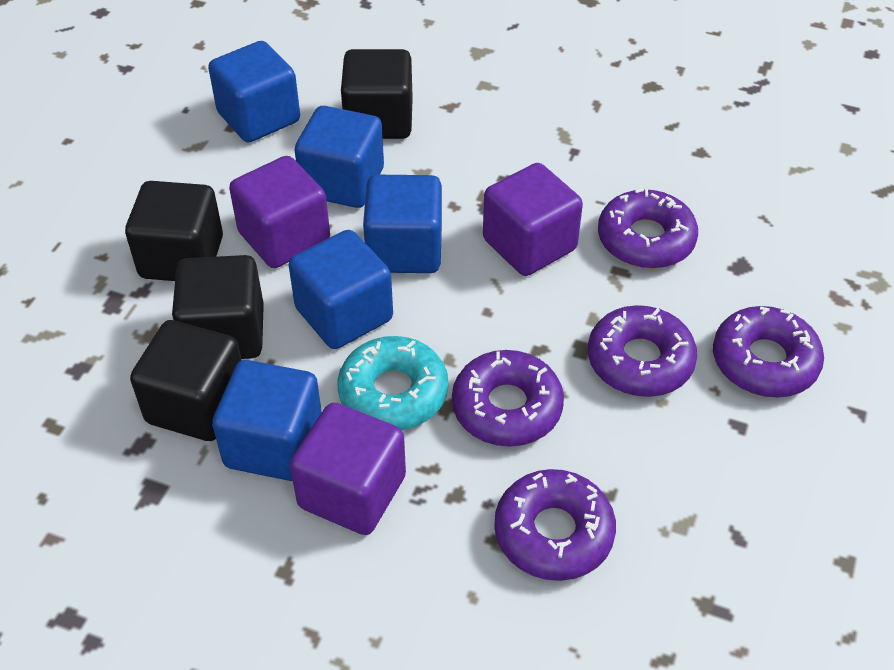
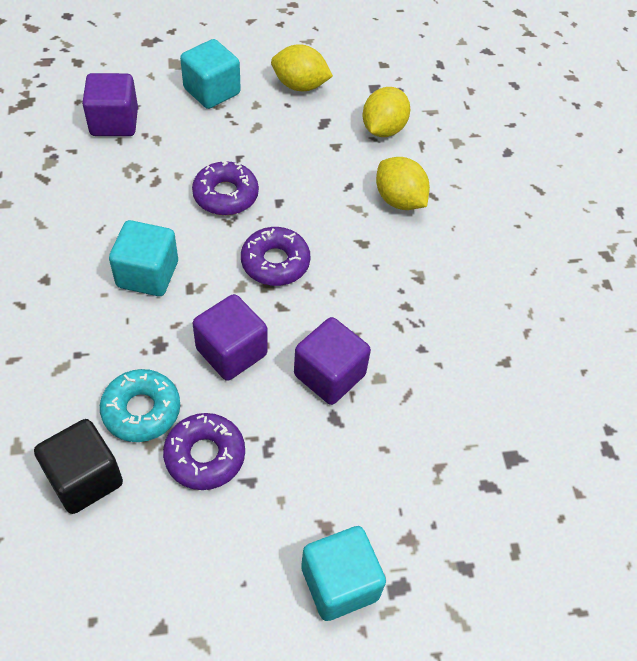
black cube: [125,181,223,281] [130,320,242,441] [172,255,264,359] [341,49,413,139] = 4 -> [34,419,123,514] = 1
blue cube: [208,41,300,142] [212,360,322,481] [289,230,393,349] [295,106,384,208] [363,175,442,273] = 5 -> none = 0
purple donut: [452,350,564,447] [494,469,616,581] [588,305,697,397] [598,188,698,269] [713,306,824,398] = 5 -> [163,413,245,490] [192,161,259,215] [241,227,311,286] = 3
turquoise cube: none = 0 -> [109,220,178,296] [180,39,241,109] [301,526,386,621] = 3
yellow lemon: none = 0 -> [271,44,333,91] [363,87,410,137] [376,157,430,210] = 3

